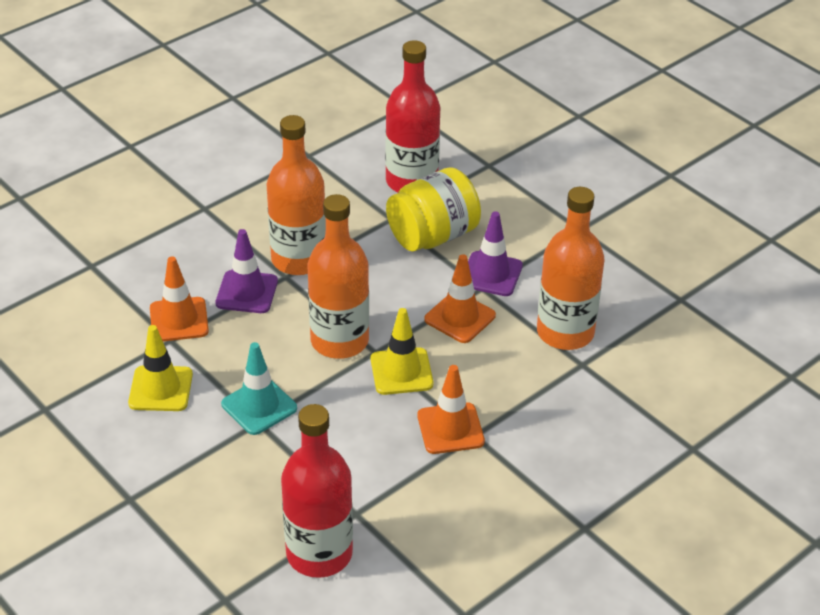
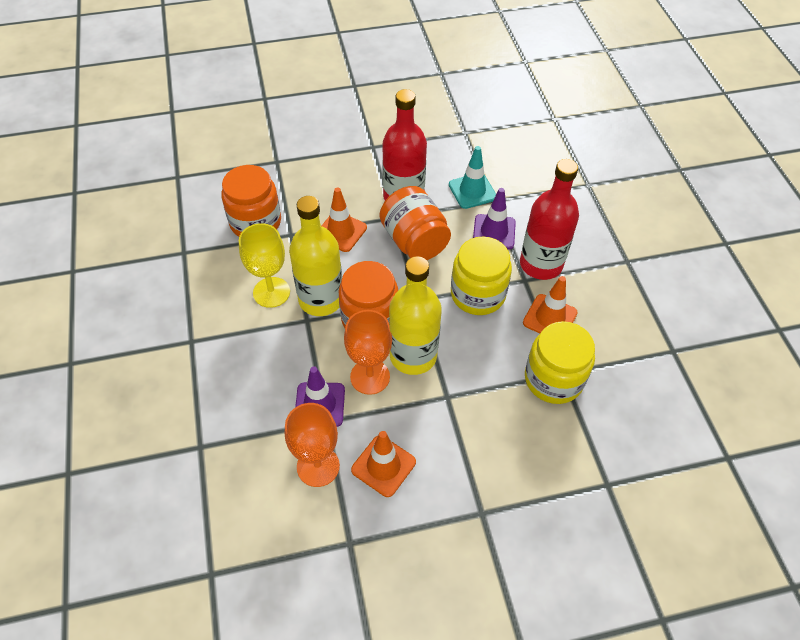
orange bottle: [266,115,326,275] [308,194,369,359] [537,187,604,350] = 3 -> none = 0
orange goblet: none = 0 -> [285,403,340,487] [344,310,392,395] = 2
orange jar: none = 0 -> [221,165,281,237] [339,261,398,328] [380,186,451,260] = 3
yellow bottle: none = 0 -> [289,196,342,316] [389,256,442,375] = 2
yellow goblet: none = 0 -> [239,223,290,308] = 1
yellow jar: [386,167,481,252] = 1 -> [451,236,512,315] [525,321,595,404] = 2
yellow traffic cone: [128,325,193,411] [371,308,433,395] = 2 -> none = 0

